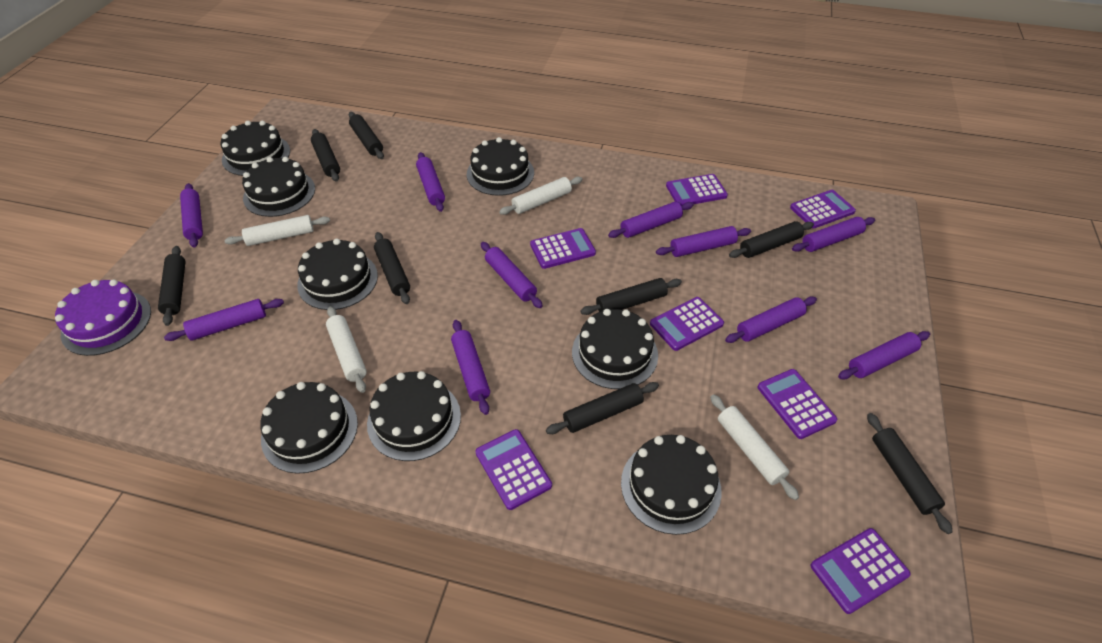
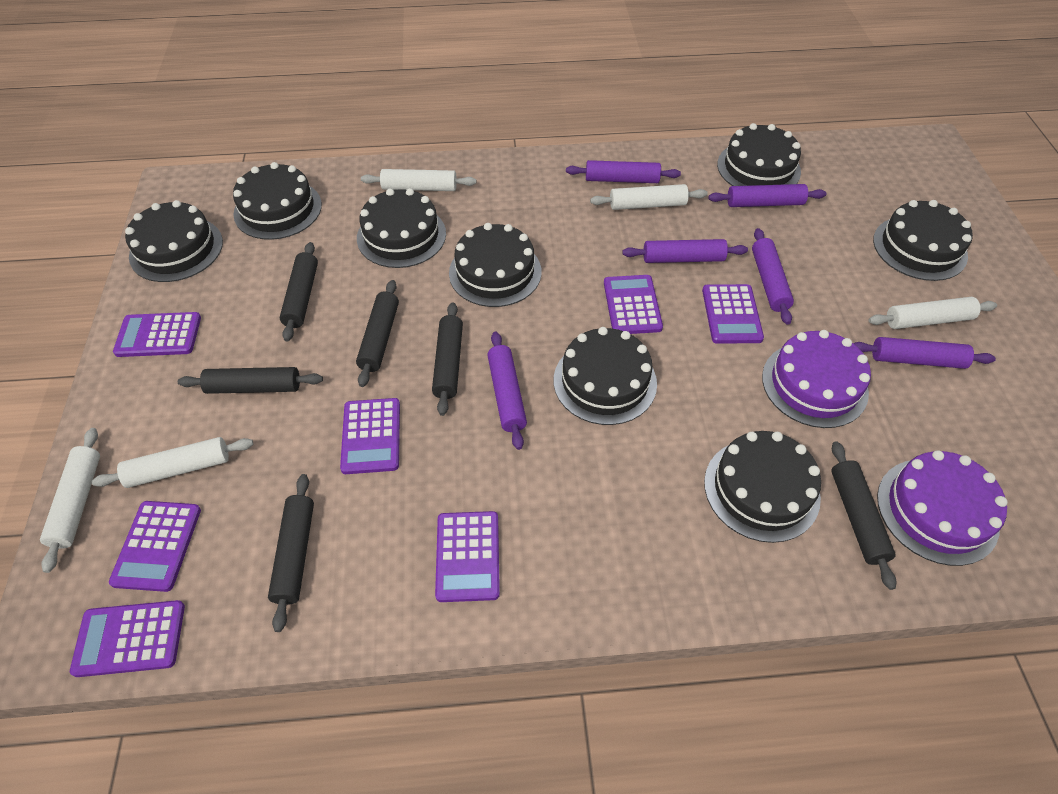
black rolling pin: [158,246,185,326] [311,129,340,182] [349,112,384,159] [374,232,410,304] [546,382,659,434] [580,278,682,315] [729,221,814,258] [867,413,953,534] = 8 -> [178,367,323,394] [268,474,314,632] [280,242,318,342] [356,280,399,387] [432,302,463,416] [831,441,896,590] = 6
purple cake: [55,280,151,356] = 1 -> [762,330,871,428] [877,450,1007,566] = 2
purple rolling pin: [164,299,284,341] [180,183,203,247] [416,152,445,212] [451,320,490,415] [481,242,543,308] [608,202,694,238] [656,226,751,257] [725,297,817,343] [792,217,875,252] [838,331,930,380] = 10 -> [487,332,527,450] [566,160,681,183] [622,239,748,263] [709,184,826,207] [752,228,794,325] [853,337,996,369] = 6
white rolling pin: [224,215,330,246] [326,306,367,393] [499,177,583,215] [710,394,799,500] = 4 -> [40,428,100,573] [92,437,253,488] [361,169,476,191] [590,184,708,210] [868,297,997,329] = 5

